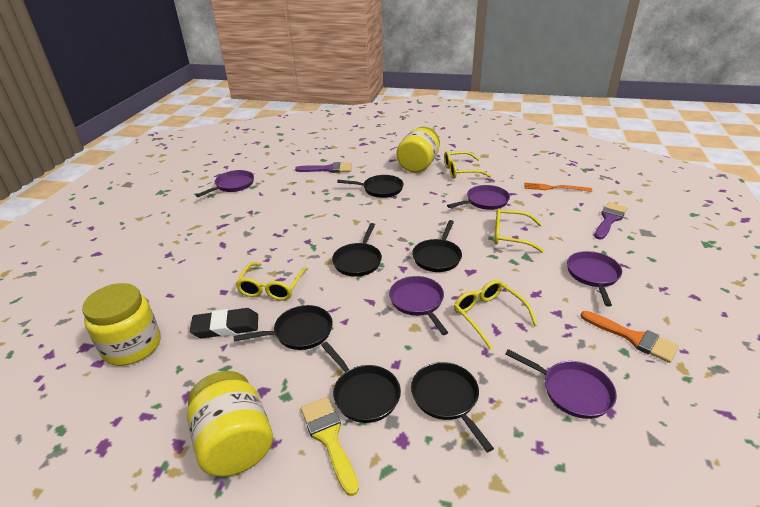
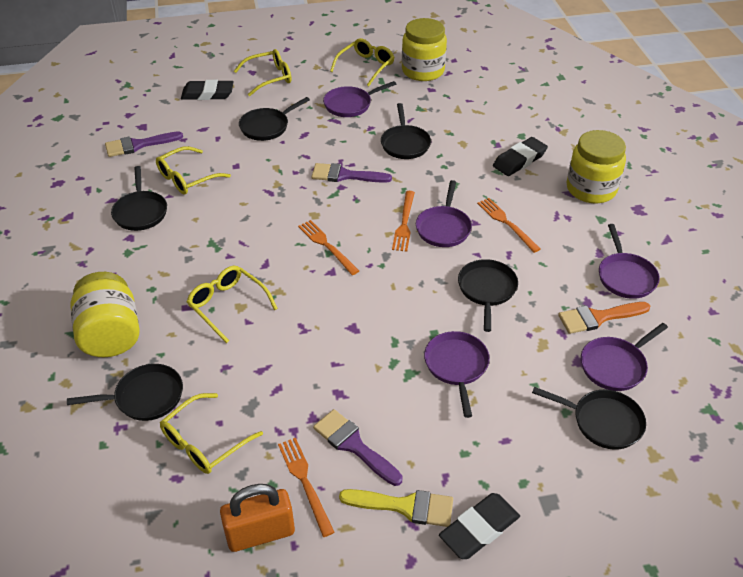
black eraser: [190,308,258,338] = 1 -> [181,80,234,100] [439,493,520,559] [493,137,548,176] = 3
orange fork: [524,183,592,192] = 1 -> [278,438,335,537] [298,220,359,275] [392,191,415,252] [477,198,540,253] = 4
orange padlock: none = 0 -> [220,484,295,552] = 1
purple brush: [295,162,352,173] [595,202,627,239] = 2 -> [105,131,183,157] [311,163,392,183] [313,409,403,486] = 3
yellow glasses: [236,262,308,300] [444,151,491,179] [454,280,538,349] [494,208,544,253] = 4 -> [156,146,231,195] [160,393,263,474] [187,266,278,343] [234,49,291,96] [330,38,394,86] = 5

